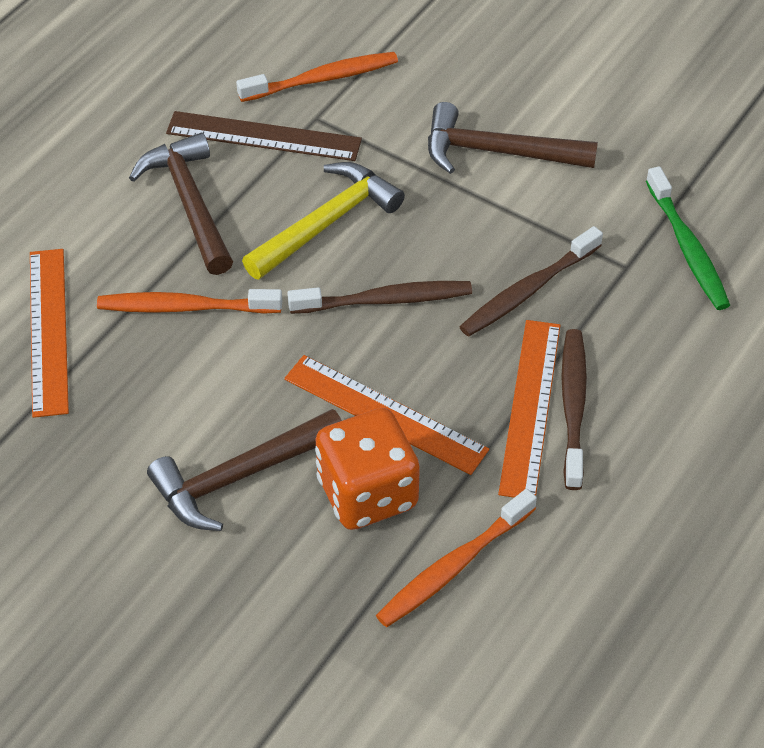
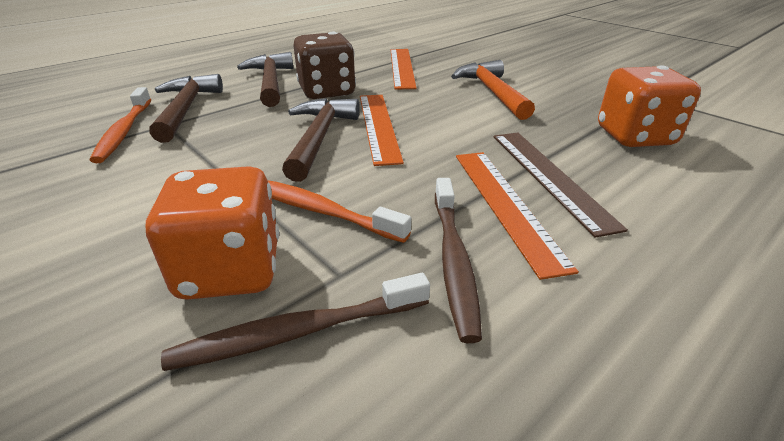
brown dice: none = 0 -> [293,32,356,99] = 1
brown toothbrush: [287,281,472,314] [459,226,603,337] [561,329,587,490] = 3 -> [161,273,430,371] [435,178,482,343] = 2
green toothbrush: [646,166,730,310] = 1 -> none = 0
orange dice: [315,408,420,530] = 1 -> [146,166,279,300] [598,65,701,147] = 2
orange hammer: none = 0 -> [451,60,535,120] = 1
orange toothbrush: [97,289,282,314] [236,52,398,102] [376,489,537,627] = 3 -> [90,87,151,163] [268,180,411,243] = 2
yellow hammer: [242,162,405,279] = 1 -> none = 0

